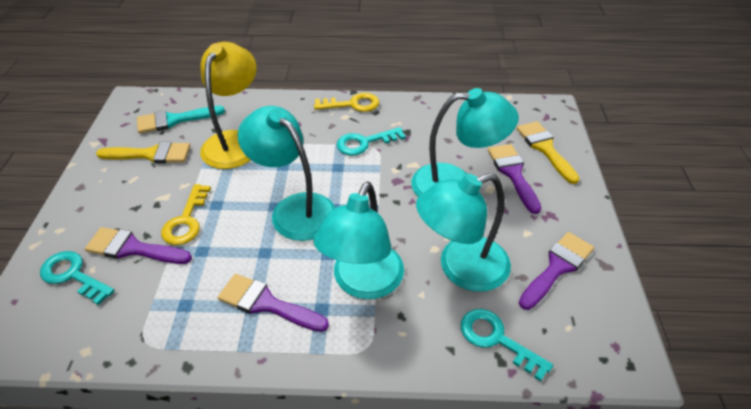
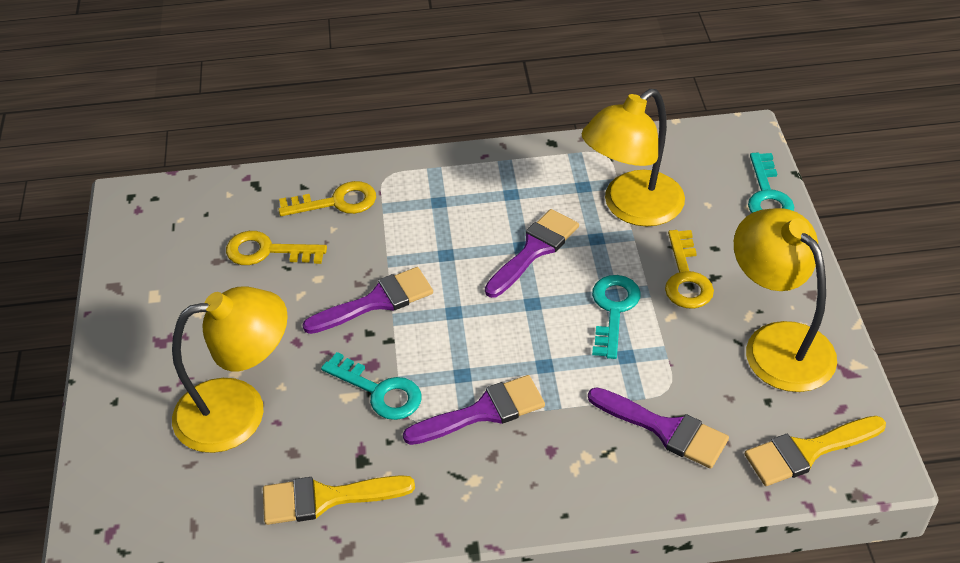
turquoise brush: [137,106,225,134] = 1 -> none = 0
turquoise lamp: [238,106,335,241] [313,182,404,299] [411,88,519,197] [416,173,511,292] = 4 -> none = 0
yellow key: [161,184,211,245] [314,93,379,112] = 2 -> [226,231,327,265] [278,181,376,216] [665,230,714,309] = 3
yellow lamp: [200,42,257,169] = 1 -> [172,287,288,453] [582,89,685,226] [734,208,837,392] = 3

